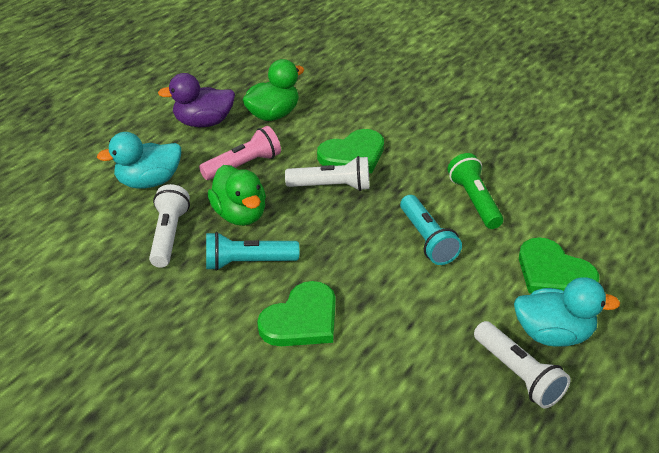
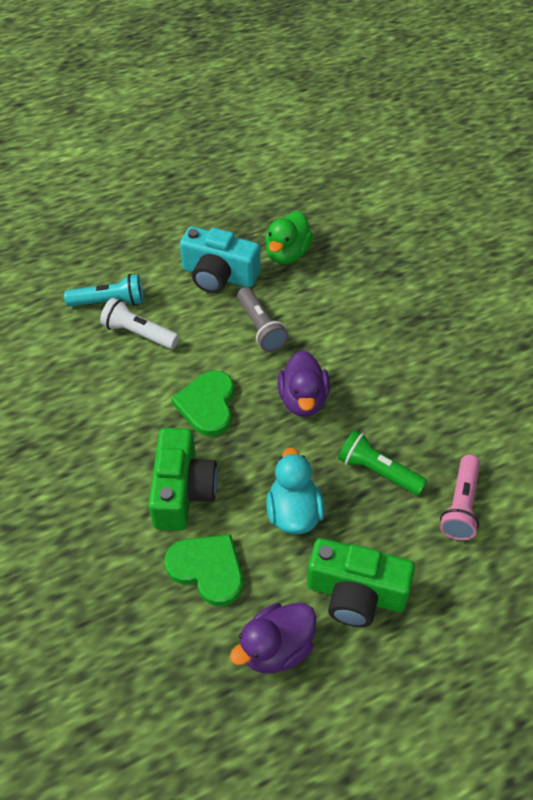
green camera: none = 0 -> [148,428,218,531] [307,538,415,627] = 2
green duck: [208,165,266,226] [243,59,305,121] = 2 -> [265,211,313,264] = 1
green heart: [257,281,336,346] [317,129,384,173] [519,237,599,293] = 3 -> [164,534,243,606] [171,370,234,436] = 2
grey flashlight: none = 0 -> [237,287,289,352] = 1
purple duck: [158,73,235,127] = 1 -> [230,603,316,673] [278,350,330,417] = 2
turquoise camera: none = 0 -> [180,226,260,293] = 1
turquoise duck: [97,132,181,188] [514,277,620,347] = 2 -> [266,448,324,534] = 1
turquoise flashlight: [206,232,299,271] [400,195,462,265] = 2 -> [64,274,143,307] = 1
white flashlight: [149,184,190,268] [285,156,369,191] [474,321,571,408] = 3 -> [100,298,179,349] = 1

